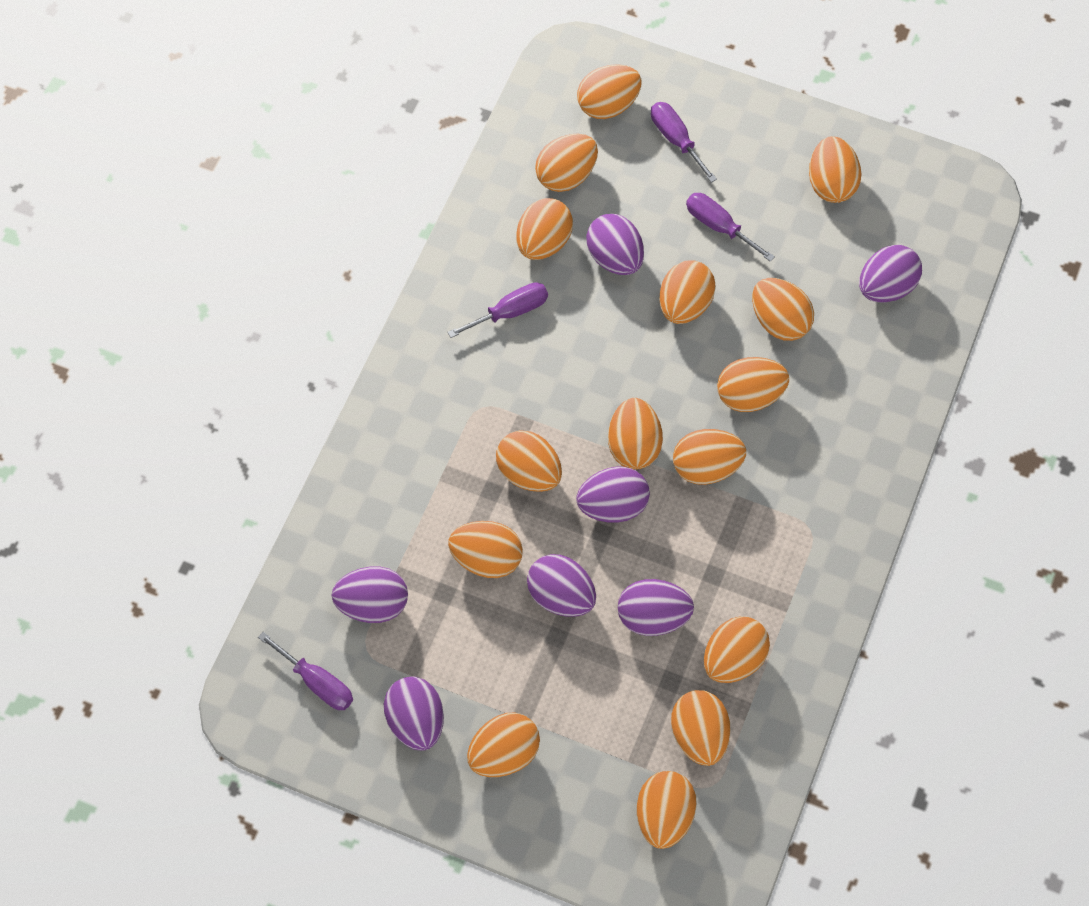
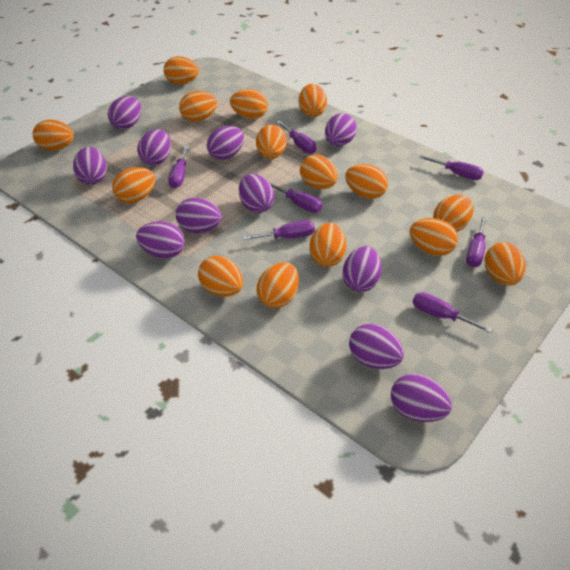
purple egg: [332,566,408,623] [384,676,444,750] [527,554,596,617] [576,466,650,523] [586,214,644,275] [618,579,694,636] [859,245,922,302] = 7 -> [73,147,107,185] [108,96,141,130] [136,222,185,259] [137,129,171,166] [176,198,222,233] [207,126,244,160] [239,174,274,213] [325,113,357,146] [343,246,382,292] [349,324,404,369] [391,374,452,422] = 11
purple screwdriver: [258,632,353,710] [447,282,548,338] [651,102,717,183] [686,193,775,262] = 4 -> [168,146,189,188] [243,220,315,240] [268,181,322,213] [277,121,316,154] [412,292,493,333] [419,155,484,180] [466,216,487,267] = 7

